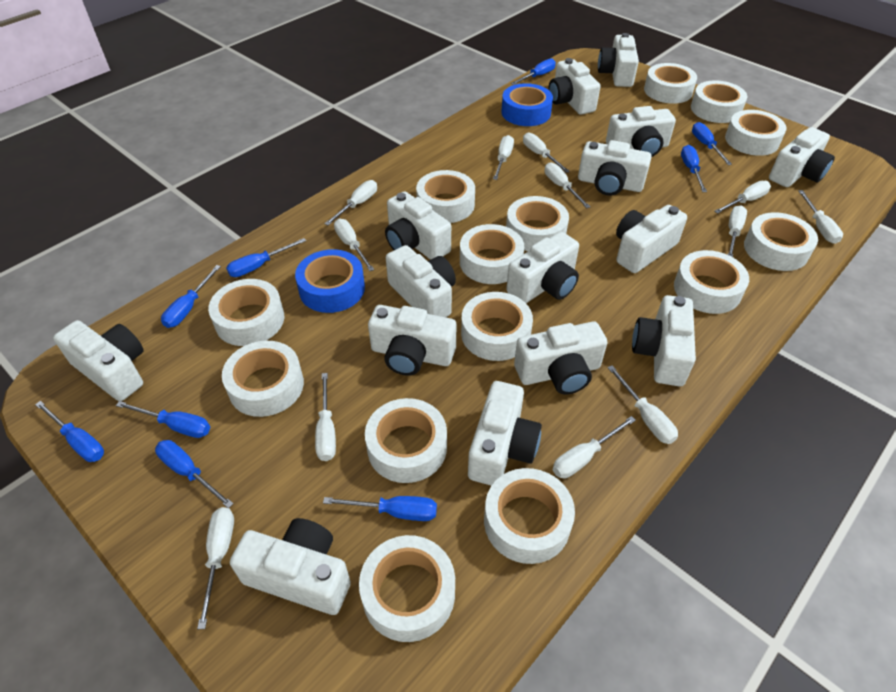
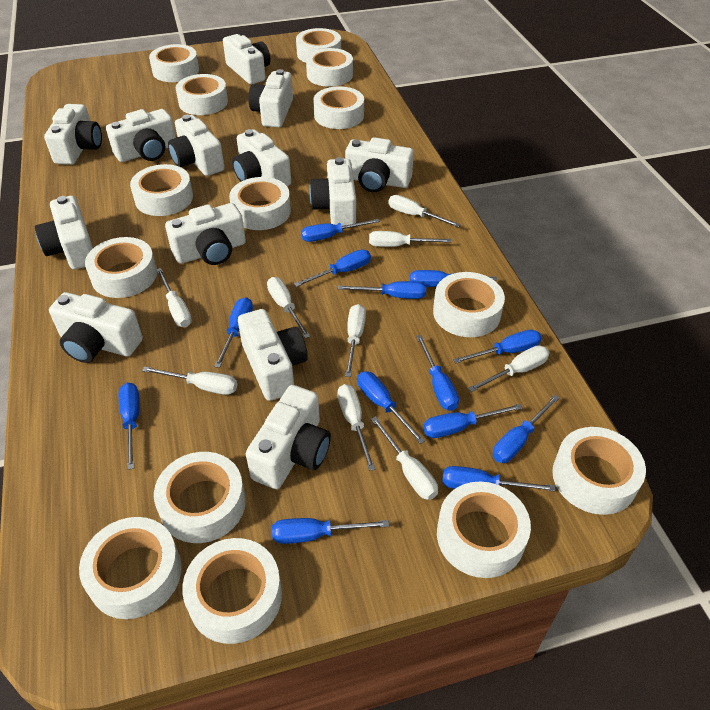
blue screwdriver: [35,401,104,462] [116,401,210,438] [155,440,234,508] [161,265,221,328] [226,238,306,277] [323,496,437,521] [511,58,556,85] [681,145,707,192] [692,122,732,165] = 9 -> [119,383,140,470] [214,297,253,368] [272,518,389,544] [294,249,371,287] [301,219,380,242] [338,281,426,299] [358,371,425,444] [410,270,497,287] [416,335,459,411] [423,404,522,438] [442,466,556,492] [453,330,542,364] [493,394,559,463] = 13
blue tape: [295,249,365,313] [501,83,553,126] = 2 -> none = 0
white camera: [53,320,144,401] [230,518,351,615] [368,305,456,376] [385,191,451,260] [386,245,456,317] [468,381,542,486] [506,232,579,303] [514,321,607,394] [548,58,601,115] [578,140,652,196] [598,33,639,87] [606,106,676,157] [616,205,687,273] [632,295,696,386] [769,127,835,187] = 15 -> [35,196,93,270] [44,104,102,165] [49,292,143,363] [106,109,176,162] [165,203,246,265] [168,115,225,176] [223,34,270,84] [232,129,291,186] [238,309,308,401] [246,385,331,489] [248,69,293,128] [309,157,356,226] [345,137,414,192] = 13
white screwdriver: [197,507,234,629] [315,373,336,461] [324,180,377,226] [334,219,374,271] [493,135,514,180] [523,133,570,173] [544,162,590,208] [553,416,636,478] [607,365,678,444] [714,181,771,214] [728,205,747,257] [798,190,843,244] = 12 -> [142,366,237,395] [156,268,192,327] [267,277,310,339] [337,384,375,471] [345,304,366,377] [369,231,451,247] [371,416,438,500] [389,195,461,227] [468,345,550,392] = 9

